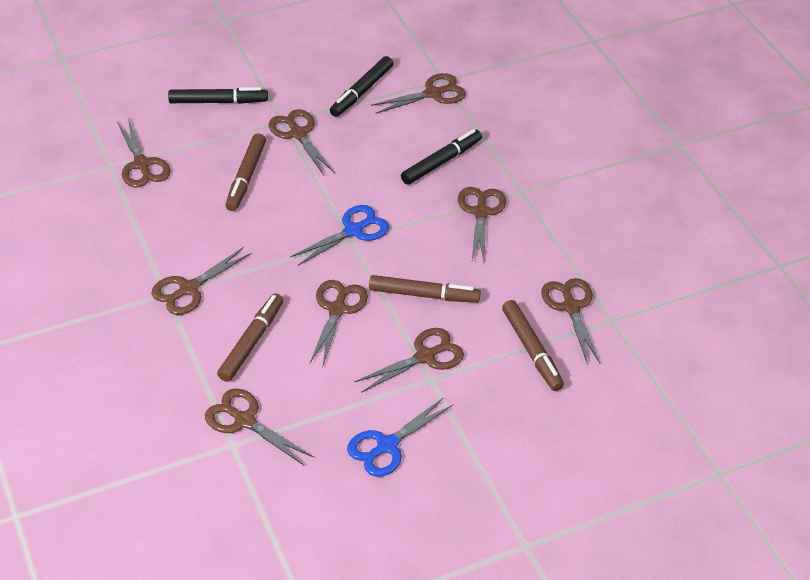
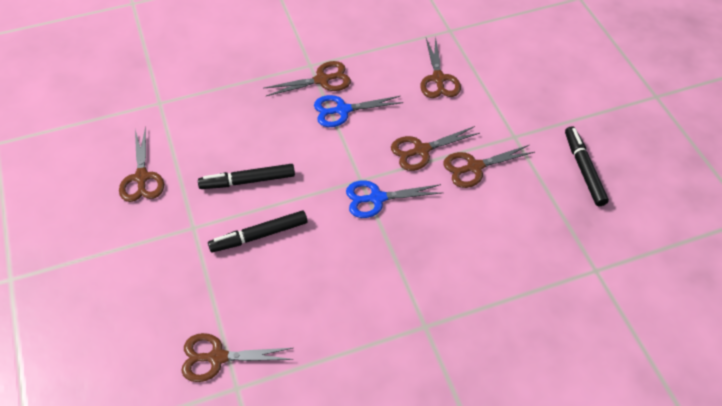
brown marker: [217,293,283,382] [225,133,266,211] [369,275,481,303] [502,300,564,391] = 4 -> none = 0
brown scissors: [117,118,170,187] [151,247,252,315] [205,389,313,465] [269,109,335,175] [309,280,368,366] [354,328,464,393] [371,73,466,114] [458,187,506,261] [541,278,600,365] = 9 -> [119,126,164,202] [181,333,294,382] [264,61,351,96] [391,126,480,171] [420,36,461,98] [443,145,535,188] = 6

